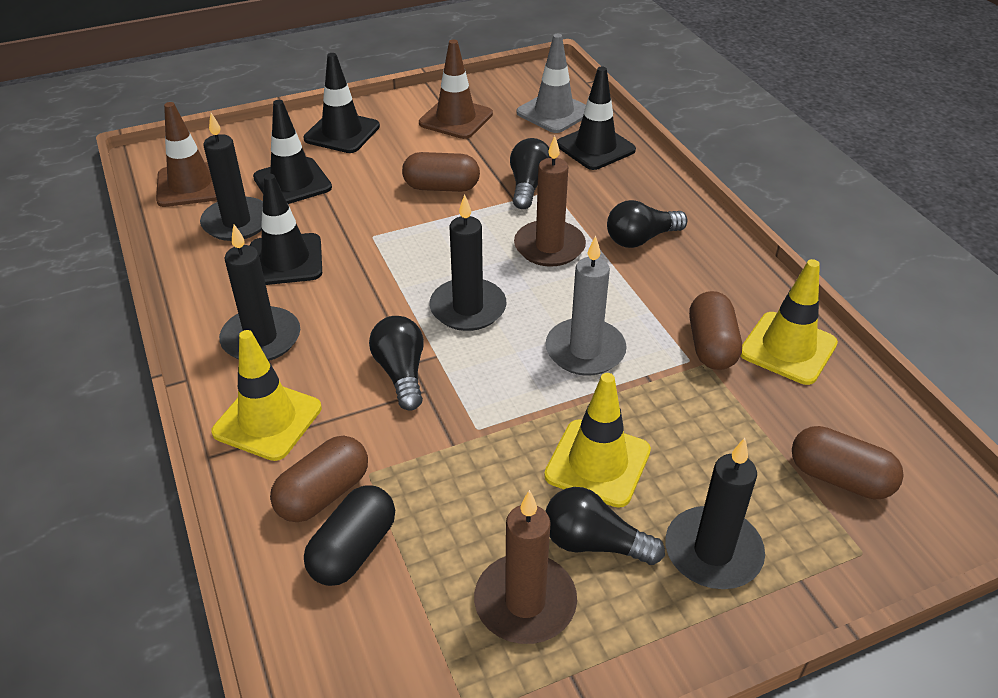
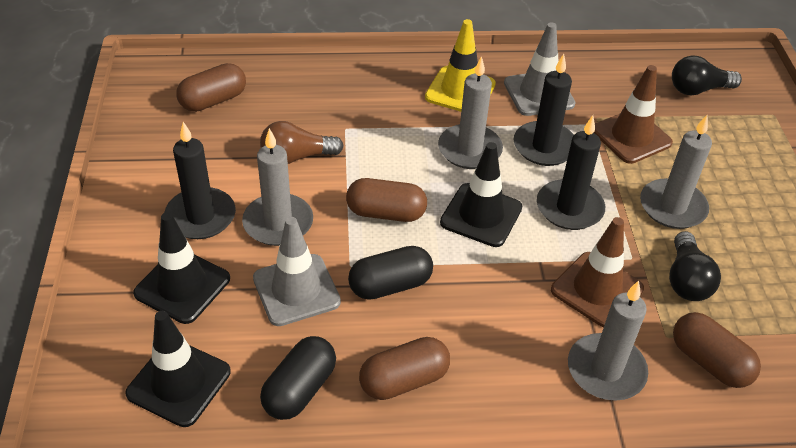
black candle: [200,113,263,241] [219,224,300,361] [429,194,506,331] [665,438,765,589] = 4 -> [164,122,236,239] [514,54,574,166] [537,115,605,230] = 3
black capsule: [304,485,395,586] = 1 -> [260,336,336,420] [348,246,433,300] = 2
black light bulb: [369,316,424,411] [510,138,551,209] [545,487,665,565] [607,200,688,248] = 4 -> [669,231,721,301] [672,55,742,96] = 2
black traffic cone: [250,174,322,285] [253,100,332,204] [303,53,380,153] [557,67,636,170] = 4 -> [125,311,231,427] [133,212,230,324] [440,142,522,247] = 3
brown candle: [474,490,577,644] [514,136,586,267] = 2 -> none = 0
brown light bulb: none = 0 -> [260,121,344,164] = 1
grey candle: [545,235,627,376] = 1 -> [242,128,313,246] [438,56,503,169] [568,281,648,401] [640,115,712,229] = 4
grey traffic cone: [516,34,586,133] = 1 -> [253,217,341,326] [504,22,576,116] = 2
yellow traffic cone: [211,330,322,461] [544,373,651,508] [741,259,838,385] = 3 -> [425,19,496,112] = 1

